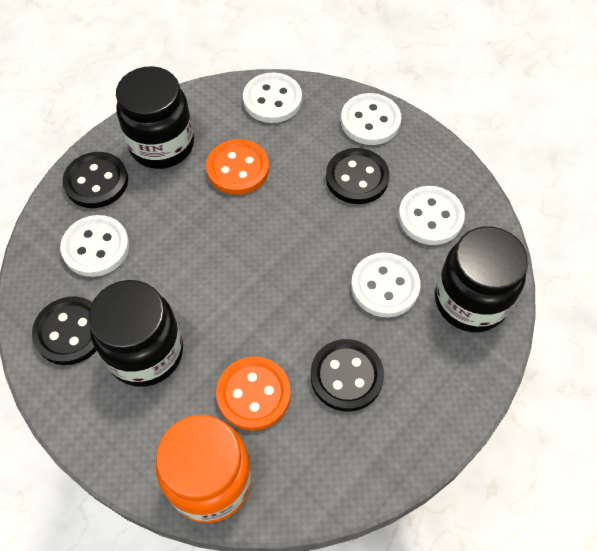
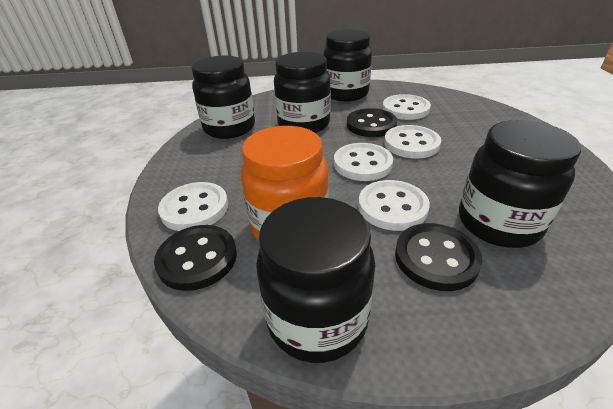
black button: [32,296,97,365] [63,152,128,208] [311,339,384,412] [326,148,389,204] = 4 -> [154,225,237,291] [347,108,397,137] [395,223,482,291] = 3
black jar: [88,280,183,387] [116,66,194,169] [435,226,528,332] = 3 -> [191,56,255,139] [256,197,375,363] [274,52,331,133] [323,29,372,102] [459,120,581,248] = 5
orange button: [206,139,269,195] [216,357,291,431] = 2 -> none = 0

